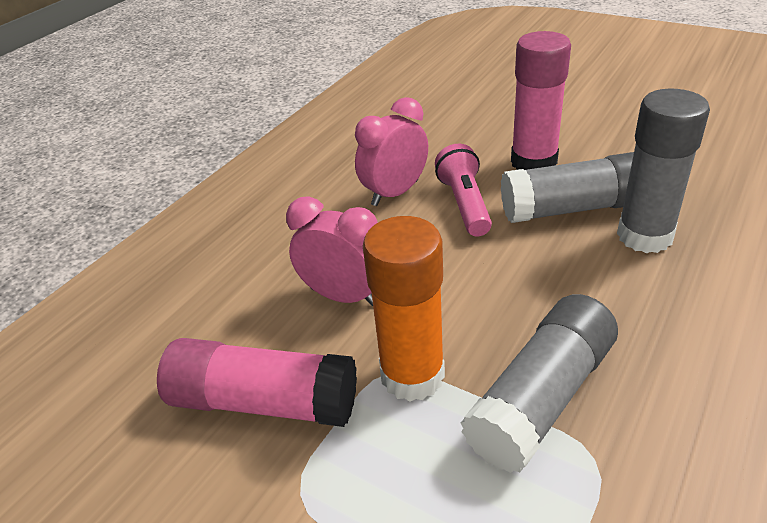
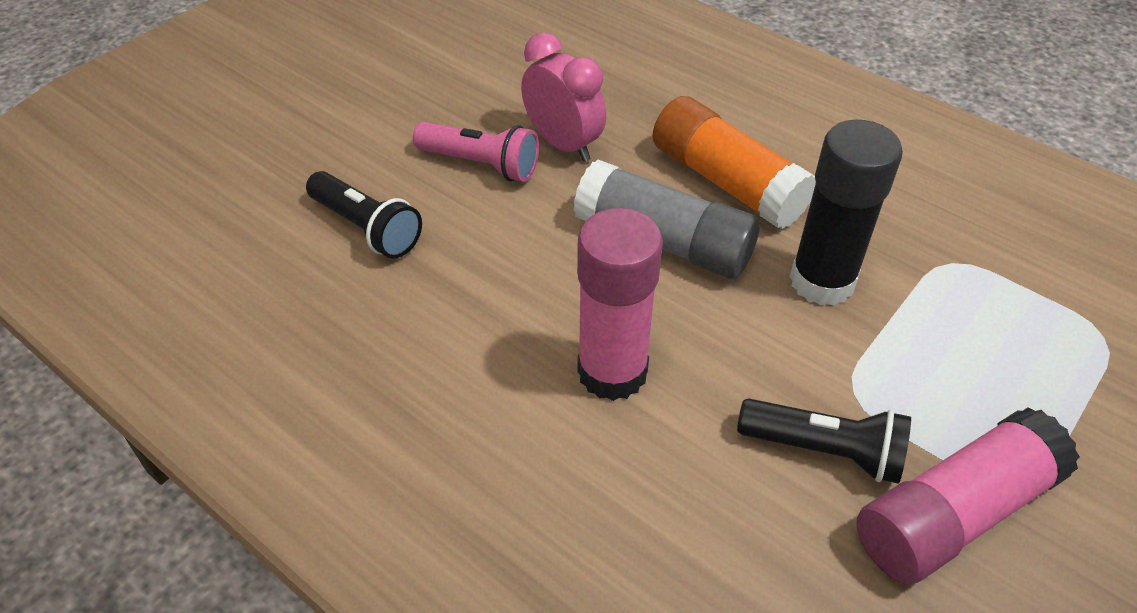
black flashlight: none = 0 -> [306,171,422,259] [737,398,911,484] = 2
black glue stick: none = 0 -> [790,120,903,306] = 1
grey glue stick: [461,294,618,473] [501,152,634,223] [617,88,710,253] = 3 -> [573,160,760,279] = 1
pink clock: [286,196,378,306] [355,97,428,206] = 2 -> [521,32,606,162] = 1

